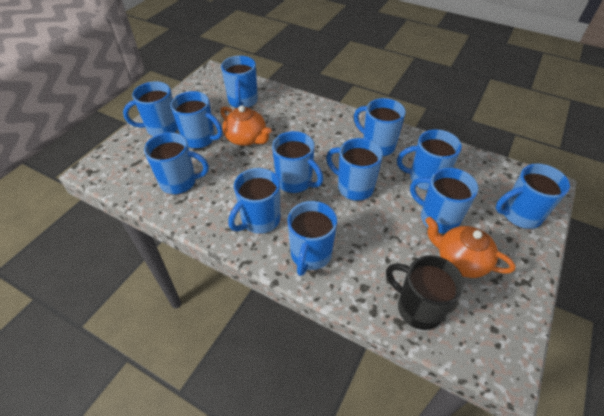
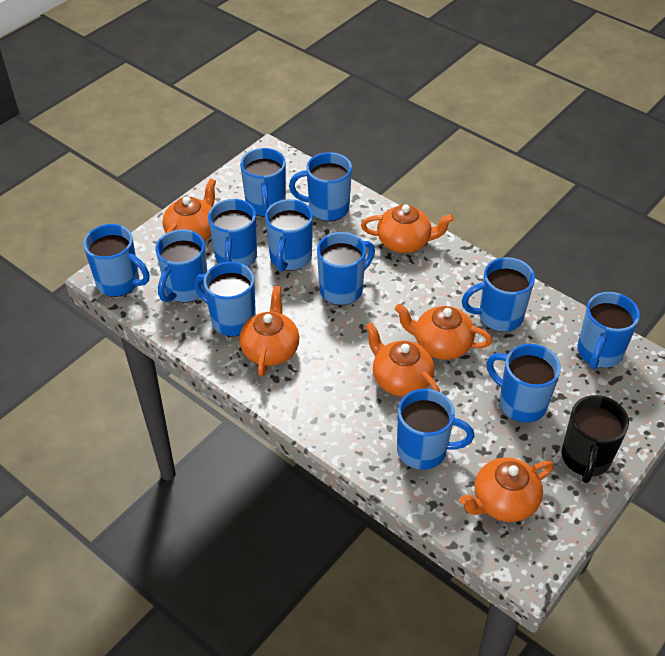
orange teapot: [220,105,272,146] [425,217,516,278] = 2 -> [162,178,216,241] [239,286,299,377] [361,204,454,253] [365,322,440,397] [395,304,492,360] [459,457,554,522] = 6

